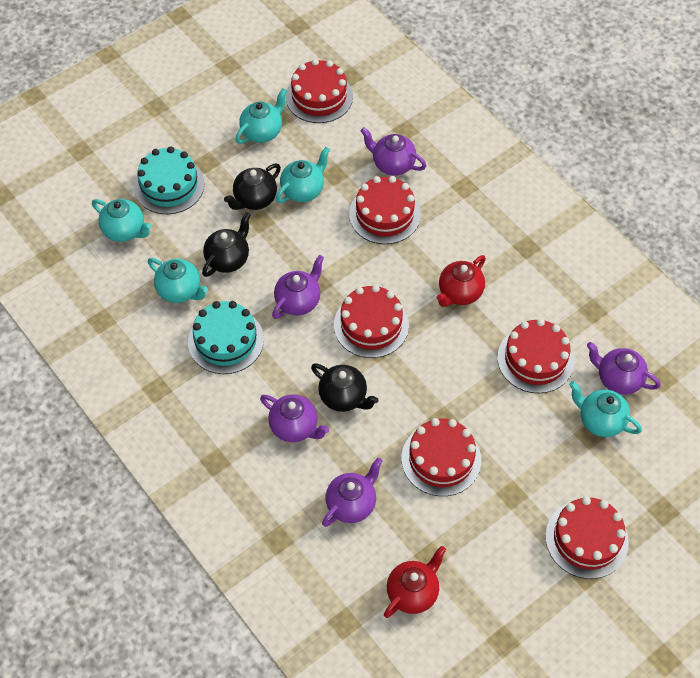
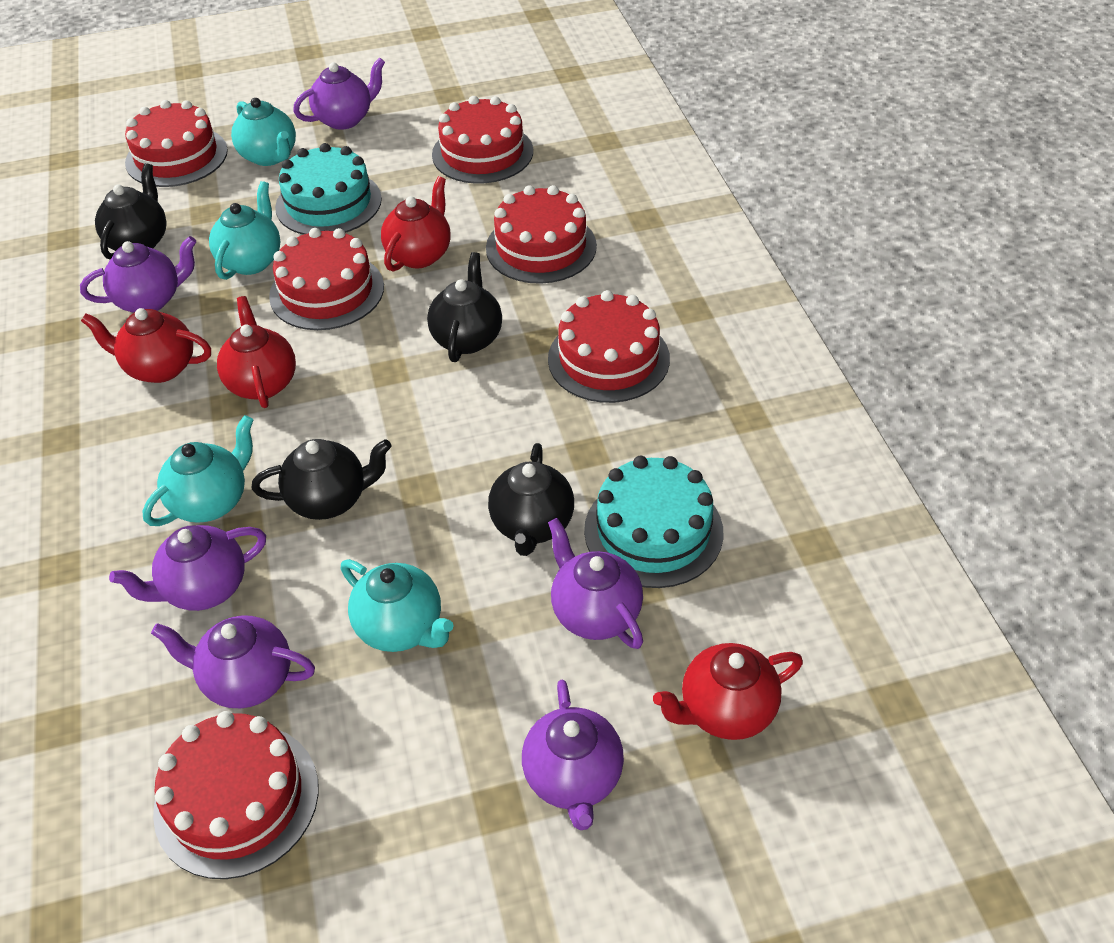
black teapot: [202,212,250,277] [224,163,281,210] [311,364,378,412] = 3 -> [95,163,166,259] [252,439,392,520] [427,252,502,362] [488,443,574,556] = 4
purple teapot: [260,394,329,442] [272,255,324,319] [322,458,382,527] [360,127,426,176] [587,342,661,395] = 5 -> [80,236,196,313] [109,525,266,611] [151,615,315,708] [293,58,385,130] [522,680,624,830] [548,518,643,649] = 6
red teapot: [384,546,446,618] [437,255,486,307] = 2 -> [81,308,211,383] [217,296,296,408] [381,176,451,272] [653,643,803,740] = 4
turquoise teapot: [92,199,151,242] [148,258,208,303] [235,88,287,144] [276,147,330,203] [569,381,642,437] = 5 -> [143,415,253,526] [209,181,280,280] [231,98,296,166] [341,559,454,652] = 4

